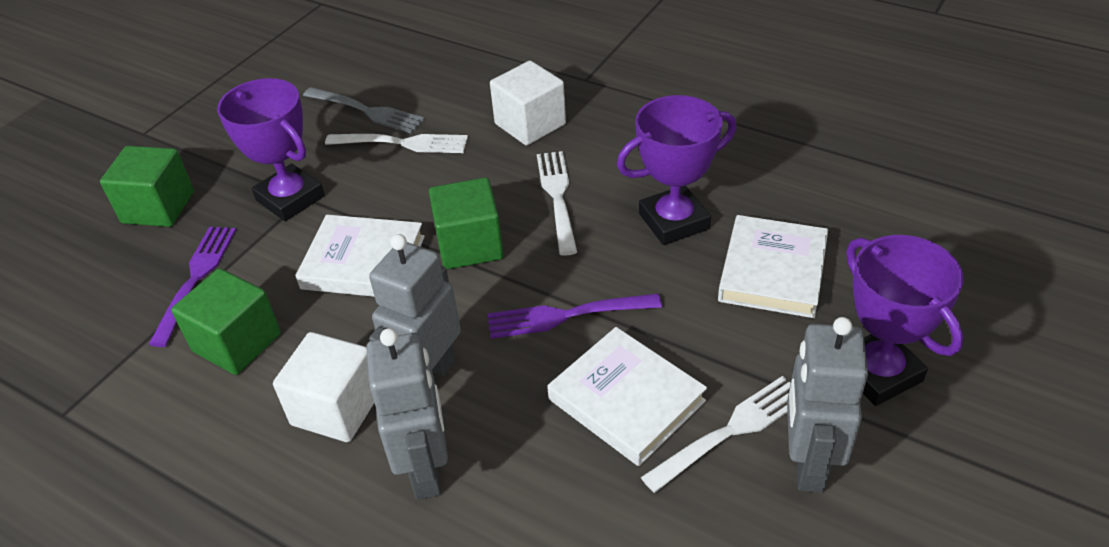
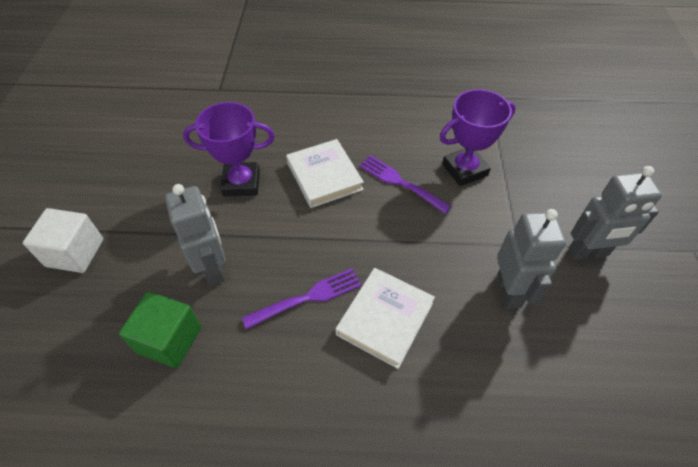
green cube: [100,146,194,227] [171,268,281,375] [429,177,504,269] = 3 -> [119,291,201,368] = 1
grey fork: [303,87,425,133] = 1 -> none = 0
purple trophy: [217,78,325,221] [617,95,737,245] [846,235,964,406] = 3 -> [183,102,275,197] [440,89,516,186] = 2
white book: [295,215,425,297] [547,327,707,466] [718,215,828,318] = 3 -> [286,139,364,208] [336,268,435,369] = 2
white cube: [273,332,374,442] [490,61,566,146] = 2 -> [23,208,103,273] = 1
white fork: [325,134,468,153] [537,151,577,256] [641,376,791,493] = 3 -> none = 0

